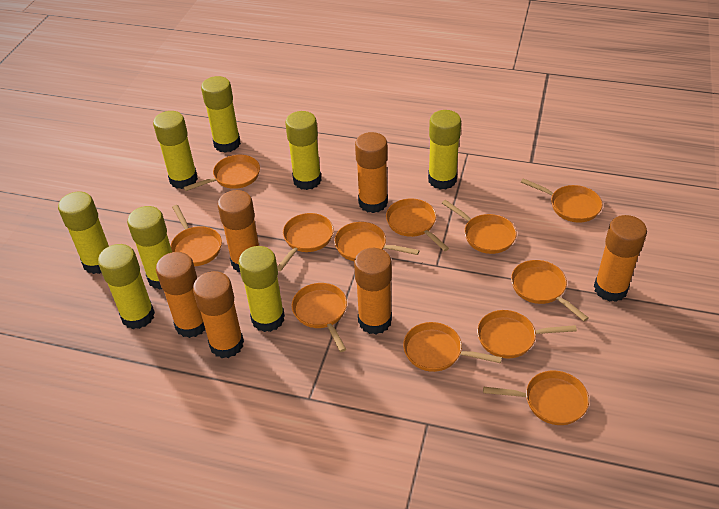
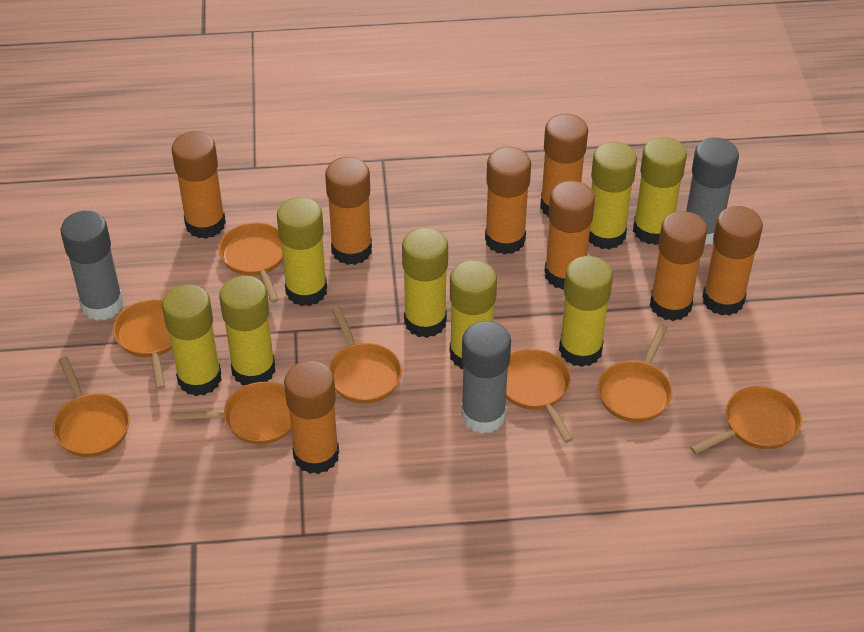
grey glue stick: none = 0 -> [61,211,123,321] [461,321,511,434] [686,138,739,245] = 3
orange glue stick: [156,252,205,338] [193,271,244,358] [218,190,259,272] [354,248,392,334] [355,132,388,213] [594,215,647,302] = 6 -> [172,131,226,239] [284,361,339,474] [325,157,372,265] [485,147,531,255] [540,114,588,218] [544,181,595,290] [650,211,707,321] [702,206,763,316] = 8
orange pan: [170,205,222,266] [184,155,260,191] [277,213,334,271] [292,283,347,352] [334,222,419,261] [386,198,449,251] [403,322,502,372] [442,200,517,254] [477,310,577,358] [483,371,589,425] [511,260,589,321] [521,178,603,223] = 12 -> [53,356,130,457] [113,300,172,390] [171,382,291,445] [219,223,283,303] [329,306,402,404] [506,349,573,443] [598,324,673,422] [690,386,802,454] = 8

